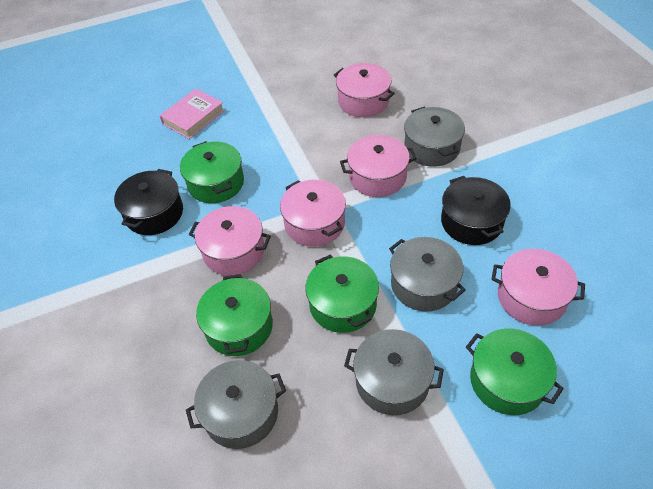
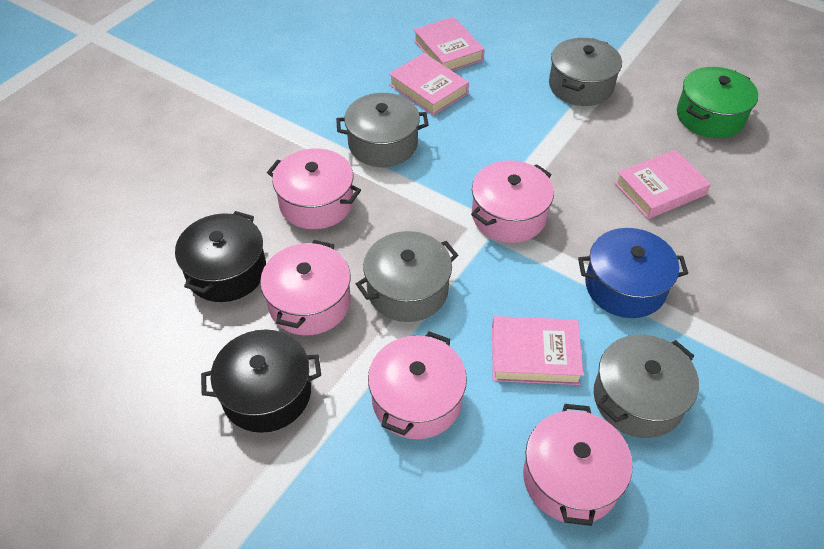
blue pot: none = 0 -> [578,228,688,318] = 1
green pot: [180,141,244,203] [196,274,273,356] [305,254,379,333] [466,328,564,415] = 4 -> [677,67,758,138] = 1
pink book: [159,89,225,139] = 1 -> [389,53,469,115] [413,17,485,71] [492,316,583,385] [615,150,711,219] = 4

